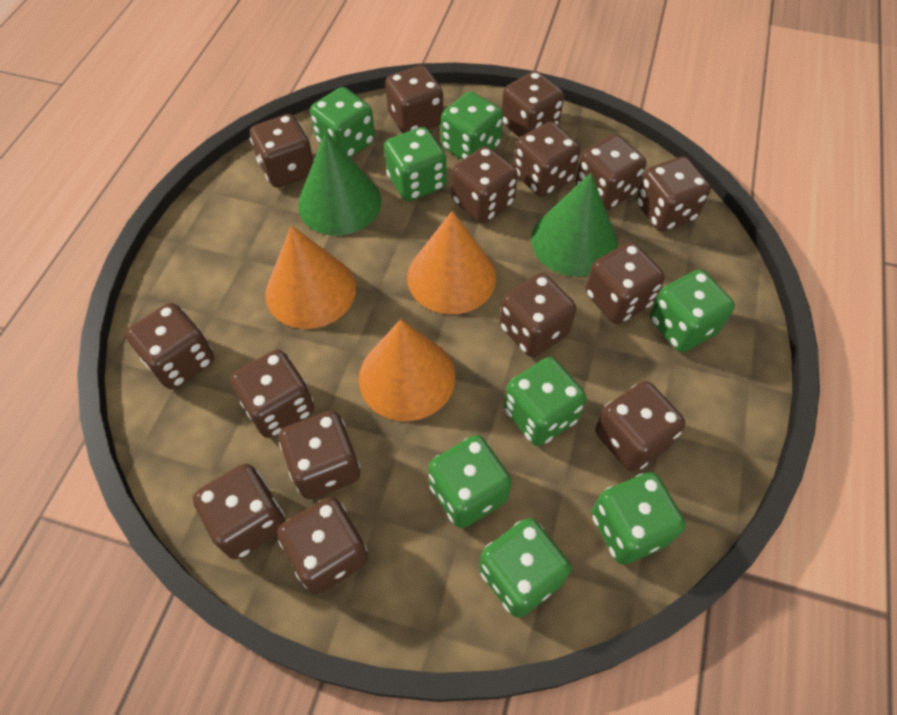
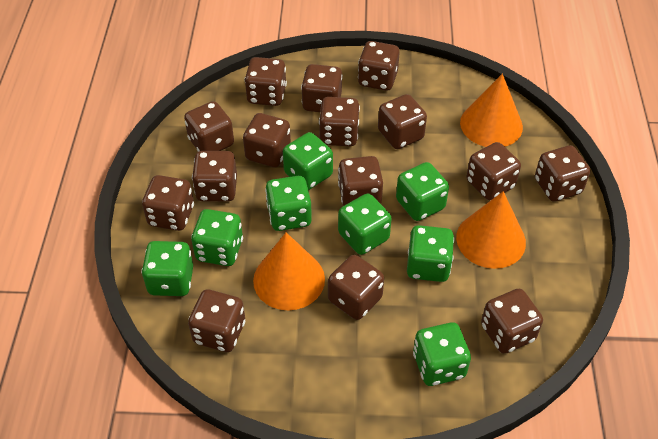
green cone: [298,132,381,236] [531,173,618,277] = 2 -> none = 0

